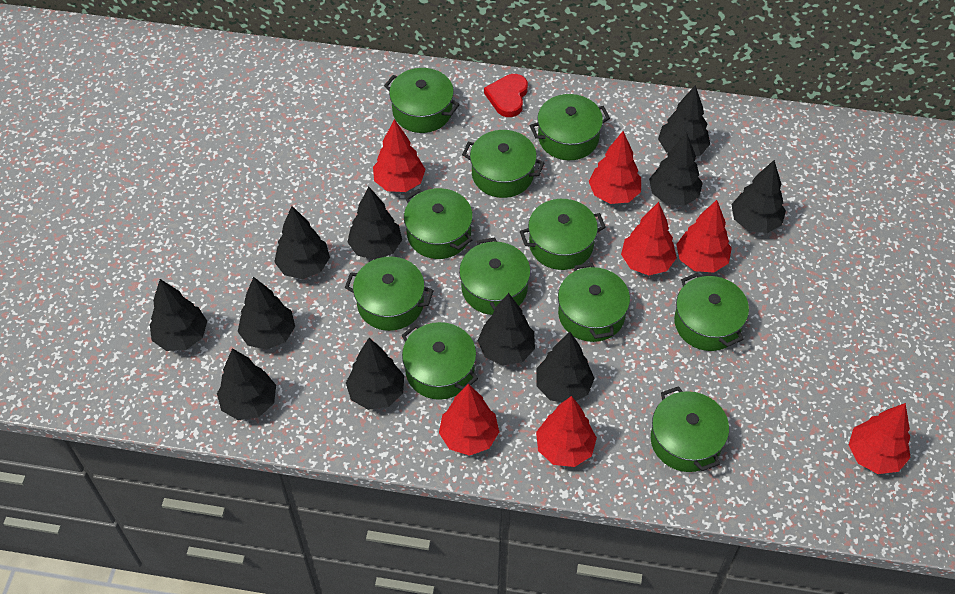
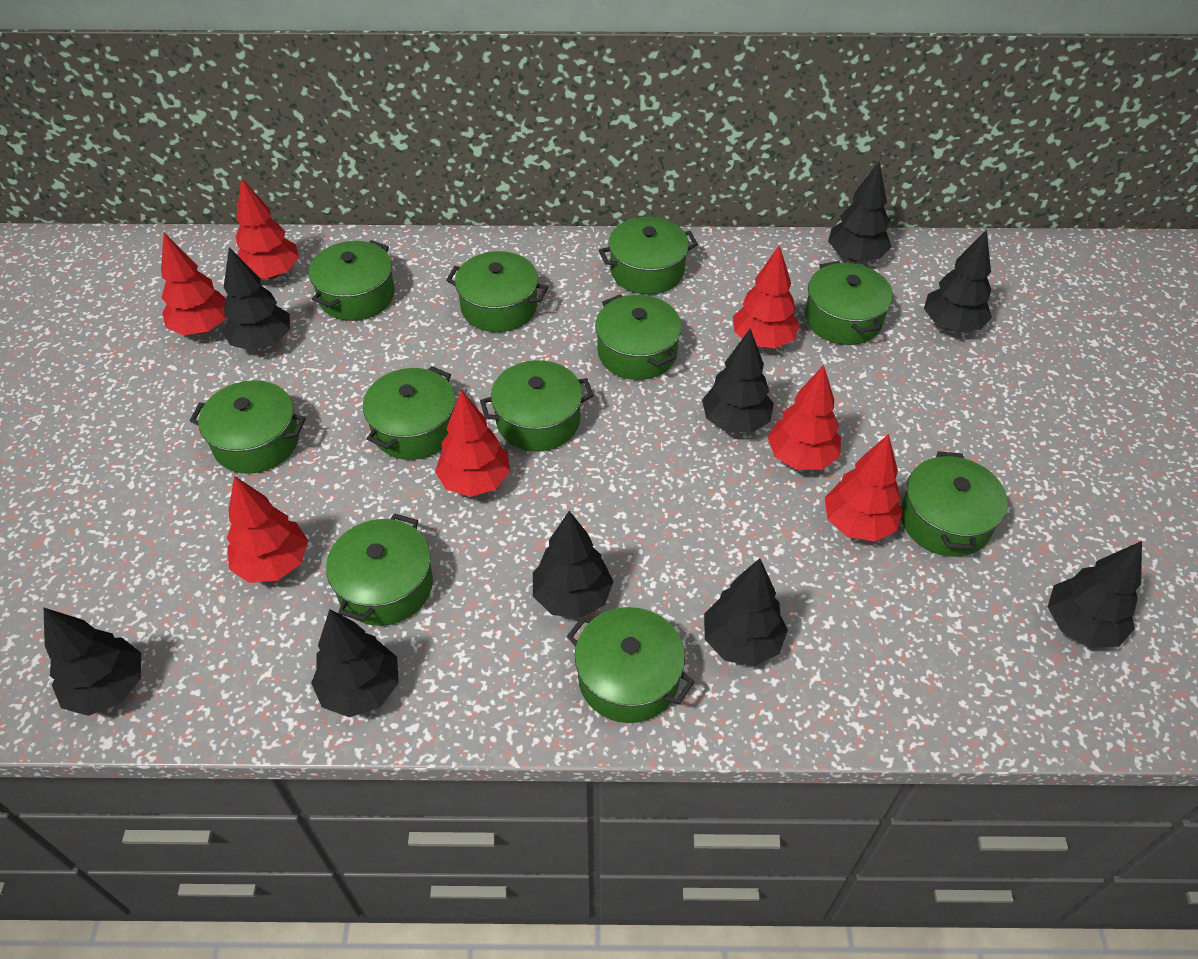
black tree: [150,279,207,351] [217,348,276,420] [238,277,295,350] [274,206,330,279] [346,338,404,410] [347,187,402,260] [478,293,535,366] [536,332,595,402] [649,133,703,206] [658,85,710,156] [731,160,786,233] = 11 -> [44,608,141,716] [222,247,290,351] [311,609,399,717] [533,511,613,618] [702,329,774,433] [704,558,788,666] [828,161,891,262] [924,229,992,332] [1048,541,1142,648] = 9
red heart: [484,74,528,117] = 1 -> none = 0

